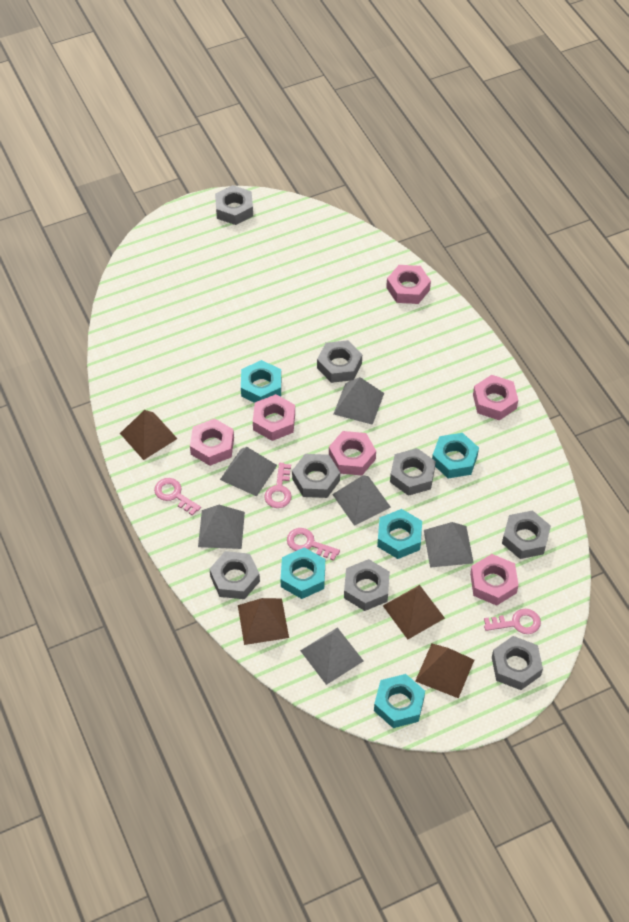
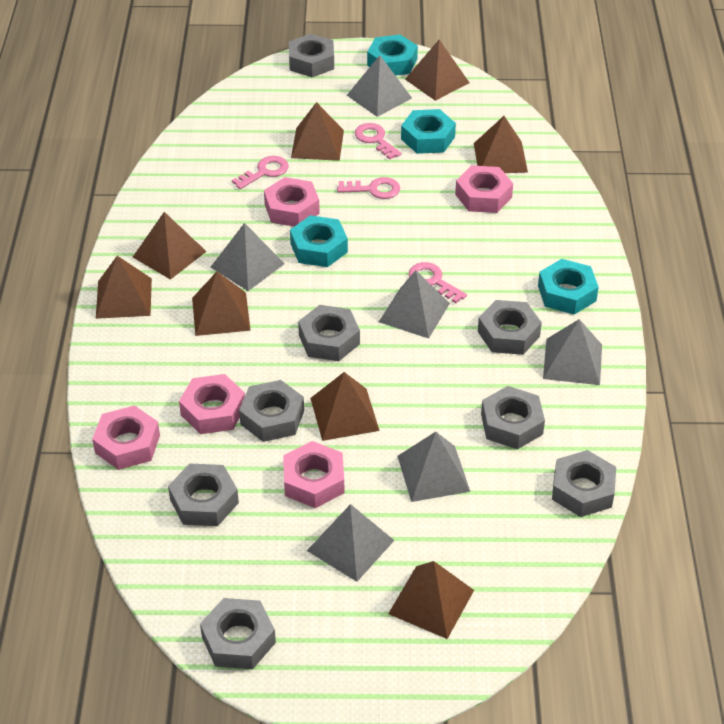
brown pyramid: [120,410,178,460] [238,598,289,645] [383,585,445,639] [415,643,474,698] = 4 -> [96,256,152,319] [133,212,207,280] [192,272,251,336] [291,102,344,161] [310,372,380,441] [388,561,474,639] [405,40,470,101] [474,116,528,173] = 8
pink nut: [190,418,234,466] [253,394,295,441] [329,431,376,475] [386,265,431,304] [470,554,519,606] [473,375,518,420] = 6 -> [92,405,160,470] [179,374,245,434] [264,177,320,227] [283,441,344,508] [455,165,513,213] = 5
turquoise nut: [241,360,281,403] [281,547,325,599] [374,674,425,728] [377,509,422,559] [432,433,479,478] = 5 -> [290,215,348,267] [367,35,418,76] [401,109,456,154] [538,259,599,315] = 4

